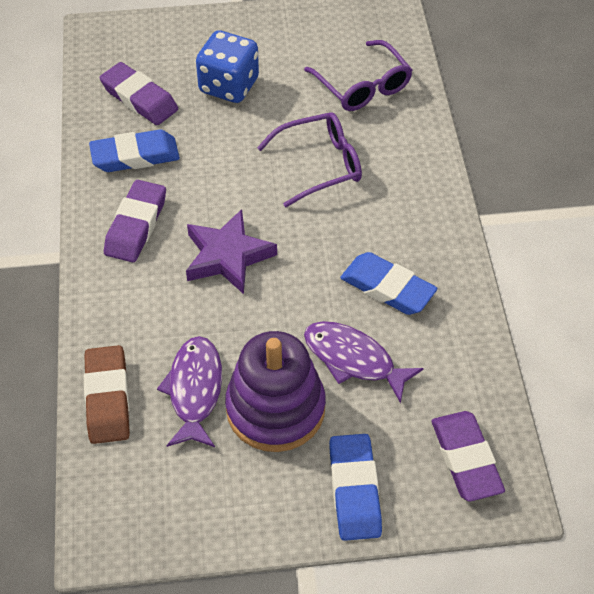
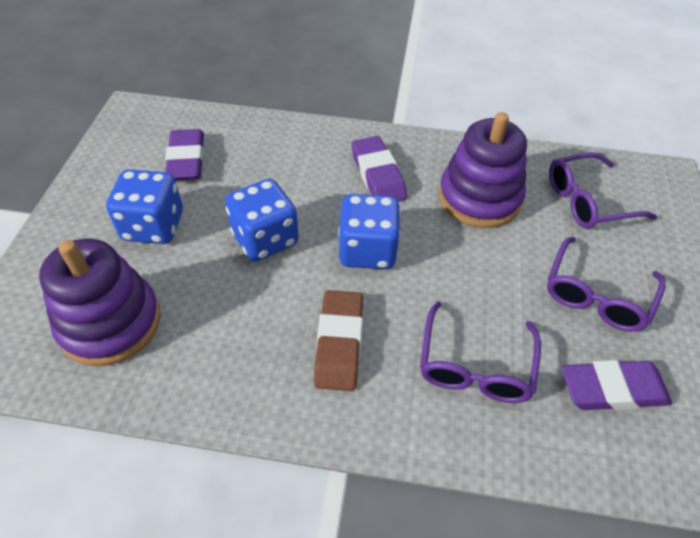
blue dice: [196,30,259,103] = 1 -> [106,170,183,244] [225,179,299,261] [338,194,400,269] = 3
blue eraser: [89,129,180,172] [329,434,382,541] [340,252,437,315] = 3 -> none = 0
purple fish: [157,336,222,447] [304,321,424,403] = 2 -> none = 0
purple glasses: [257,112,362,207] [304,40,412,111] = 2 -> [420,301,541,403] [547,237,666,332] [549,152,657,229] = 3
purple stacking toy: [225,331,326,452] = 1 -> [39,239,161,366] [439,112,527,228] = 2
purple star: [186,209,277,294] = 1 -> none = 0

